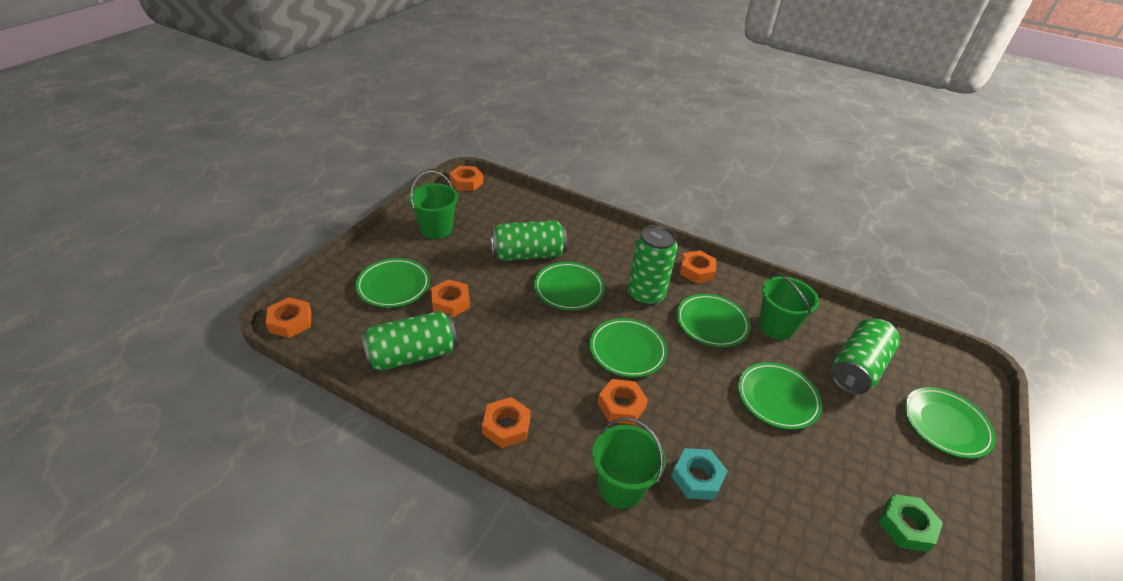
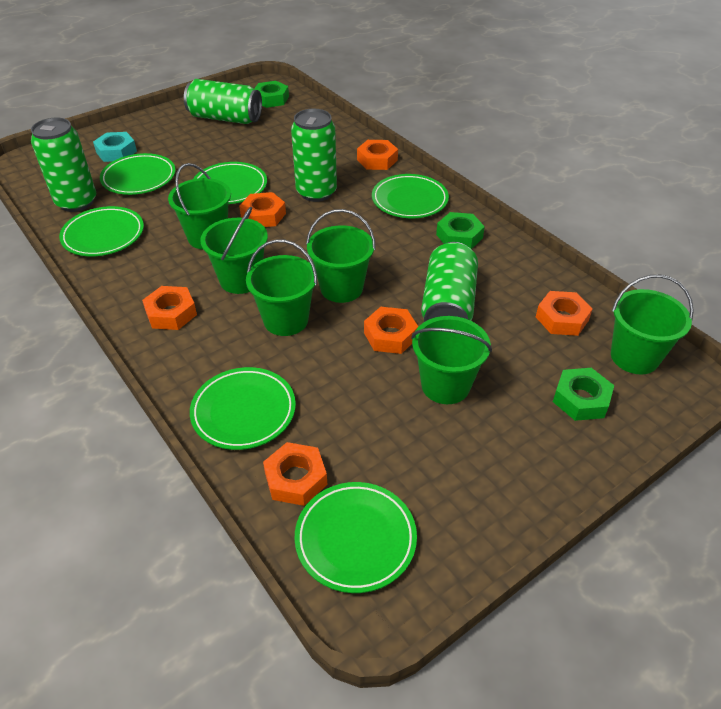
green bucket: [409,171,458,239] [592,417,665,509] [759,271,819,340] = 3 -> [168,163,231,249] [200,207,268,294] [246,239,317,336] [306,209,376,303] [411,316,492,404] [611,275,694,375] = 6
green nut: [879,494,943,552] = 1 -> [254,81,289,108] [436,212,485,249] [553,368,614,421] = 3

